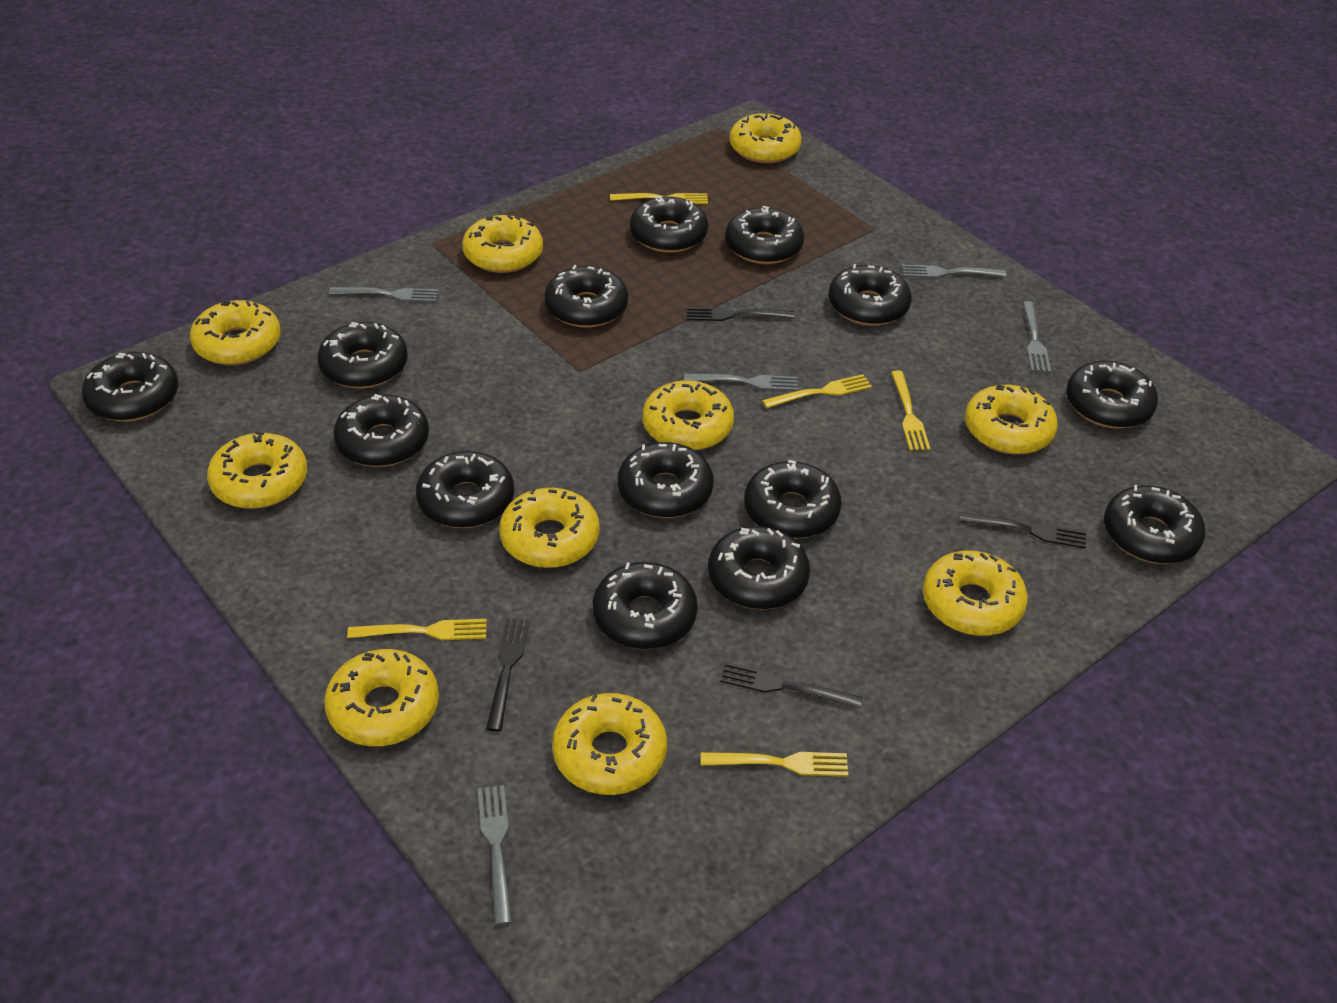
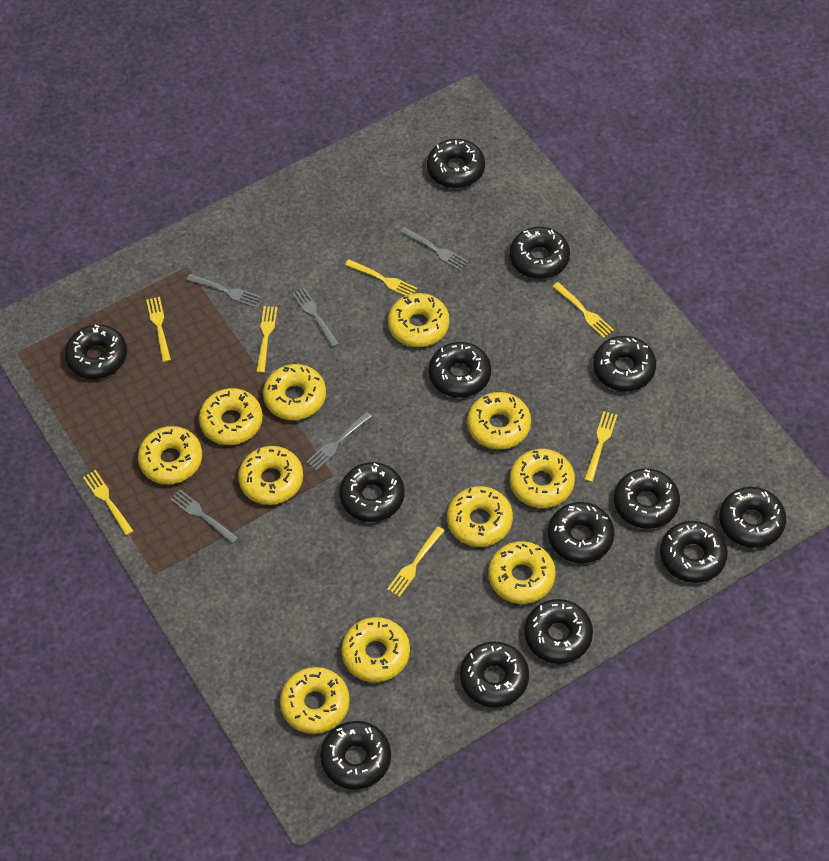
black donut: [82,352,178,422] [317,322,408,389] [333,394,429,467] [416,451,514,528] [544,265,628,328] [593,562,698,649] [618,442,714,518] [630,196,708,253] [708,526,810,609] [725,206,804,264] [744,460,842,539] [828,264,912,326] [1066,361,1158,429] [1104,485,1205,564] = 14 -> [65,324,127,379] [320,721,391,790] [339,462,405,522] [427,139,485,188] [429,342,491,398] [460,641,529,708] [509,227,570,279] [524,599,593,664] [548,502,614,563] [593,336,656,391] [614,468,680,529] [660,521,728,583] [719,487,786,548] = 13
black fork: [486,618,530,732] [687,307,795,321] [721,662,862,709] [959,512,1086,549] = 4 -> none = 0
yellow donut: [190,300,281,365] [207,431,307,509] [324,649,439,746] [462,215,543,273] [499,488,600,568] [552,693,667,795] [643,380,734,450] [729,113,802,163] [923,551,1028,636] [965,384,1058,455] = 10 -> [138,426,202,484] [199,388,263,445] [238,446,303,505] [263,364,326,420] [280,667,350,734] [341,617,410,682] [388,293,449,347] [447,486,513,547] [467,392,531,450] [488,541,556,604] [510,449,575,508] = 11
yellow fork: [347,619,487,640] [610,193,708,204] [701,752,848,776] [762,374,872,408] [891,371,930,451] = 5 -> [83,470,133,536] [146,297,171,362] [256,306,278,373] [345,259,417,296] [387,526,445,597] [552,282,614,338] [584,411,617,482] = 7

